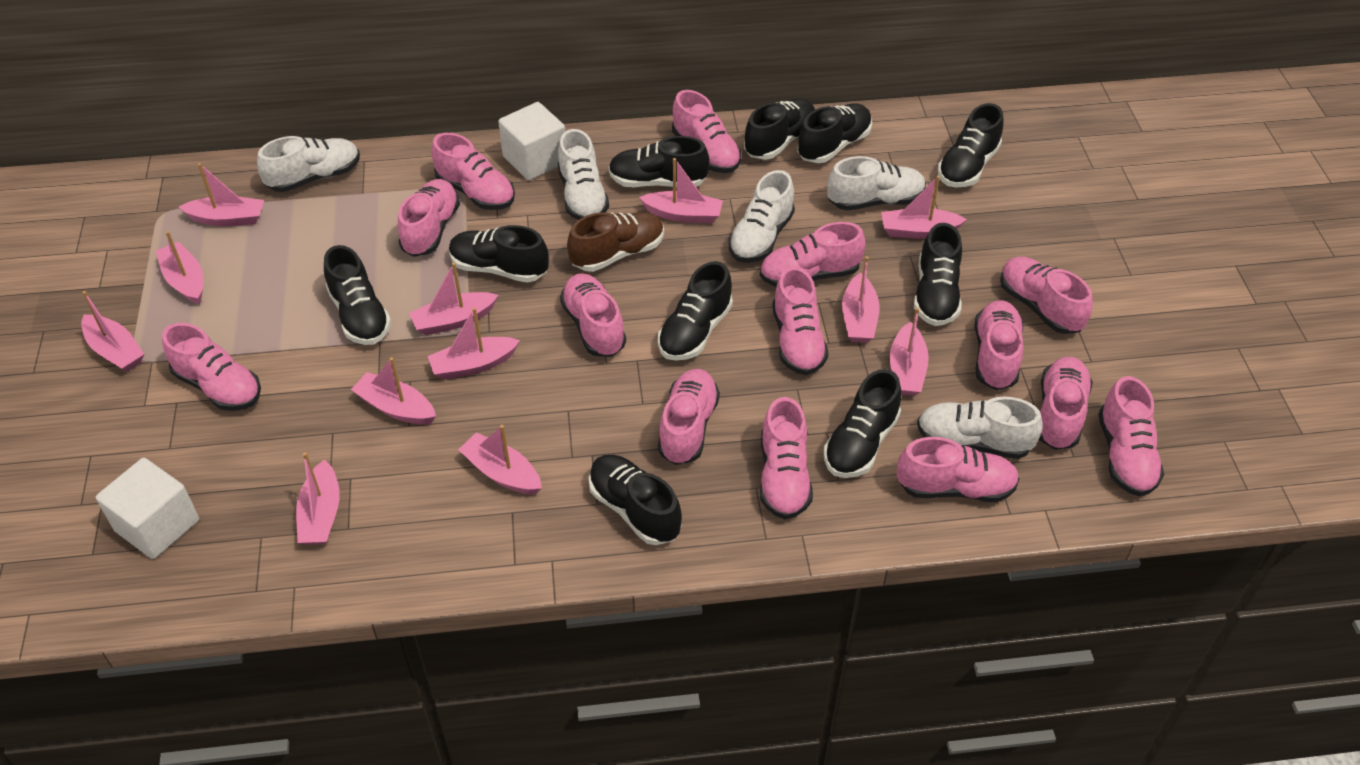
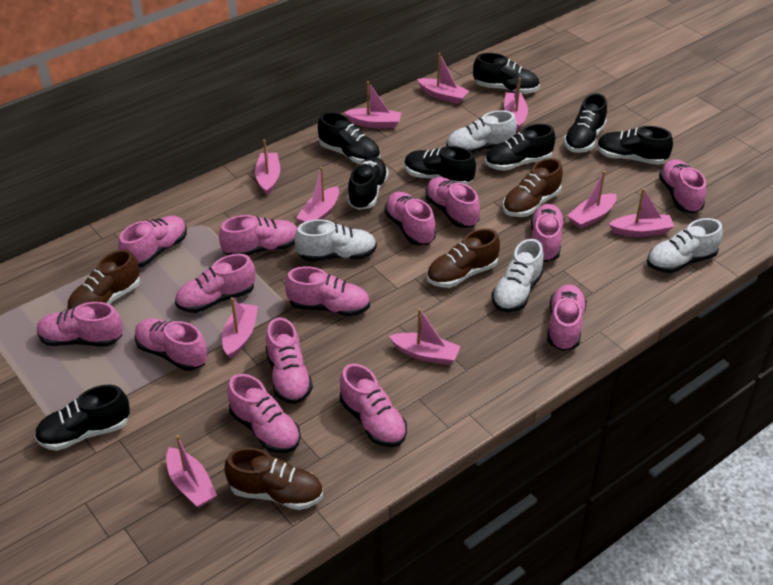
black shoe: [324,245,391,345] [449,225,549,283] [589,455,682,545] [609,136,710,187] [658,261,733,361] [744,98,815,160] [797,103,872,163] [824,369,902,478] [914,223,962,326] [938,103,1004,187] = 10 -> [34,385,130,451] [318,112,380,164] [347,157,389,210] [404,146,476,185] [473,53,540,94] [485,124,556,171] [564,93,607,153] [597,126,673,165] = 8
brown shoe: [567,212,664,272] = 1 -> [67,250,140,310] [224,447,323,510] [427,229,500,288] [503,158,563,217] = 4
pink boat: [81,291,144,372] [156,231,203,305] [179,163,264,226] [296,452,340,545] [351,357,436,425] [409,262,498,335] [427,307,520,380] [458,425,542,495] [639,158,723,223] [842,256,880,343] [881,176,967,239] [890,307,929,396] = 12 -> [166,435,217,507] [222,297,258,359] [255,140,280,196] [296,167,339,223] [344,81,401,128] [389,308,460,365] [417,53,469,104] [504,78,528,131] [567,171,617,229] [609,188,674,237] = 10
white cube: [96,458,199,559] [498,102,565,180] = 2 -> none = 0
white shoe: [257,136,360,192] [558,129,609,220] [728,170,795,263] [827,156,926,211] [917,397,1043,459] = 5 -> [295,219,377,261] [446,110,517,153] [492,239,544,312] [647,218,723,273] = 4

